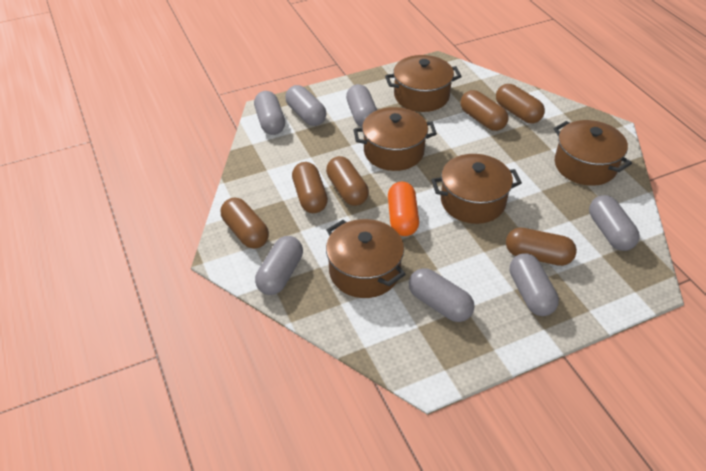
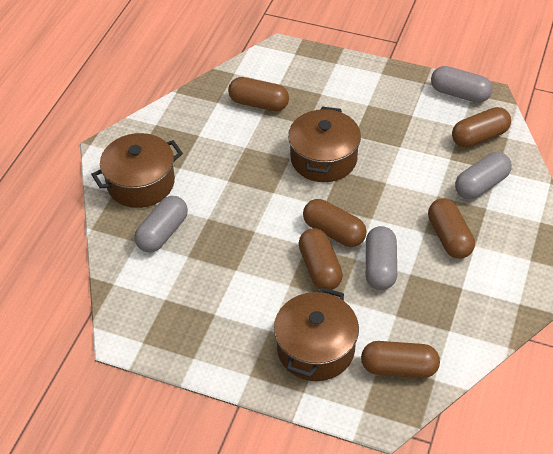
brown pot: [326,219,406,298] [353,107,437,171] [385,55,462,112] [431,154,522,224] [554,120,632,186] = 5 -> [91,133,183,208] [274,287,359,381] [288,107,361,182] = 3
grey capsule: [254,91,285,135] [255,236,303,295] [285,85,327,126] [346,84,377,127] [409,268,475,322] [509,253,559,316] [589,195,640,251] = 7 -> [134,196,188,253] [365,226,397,290] [431,66,493,103] [455,152,512,199] = 4
orange capsule: [388,182,419,236] = 1 -> none = 0

